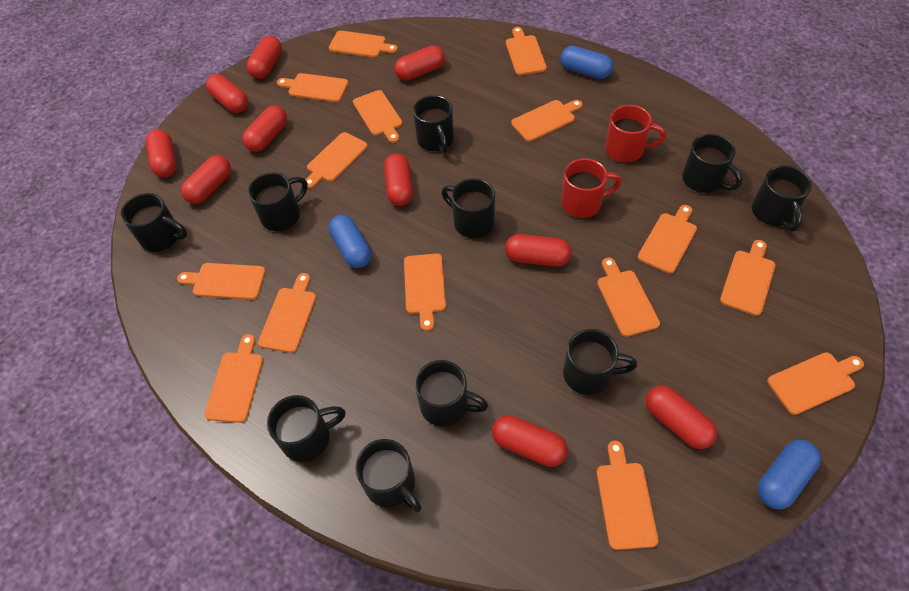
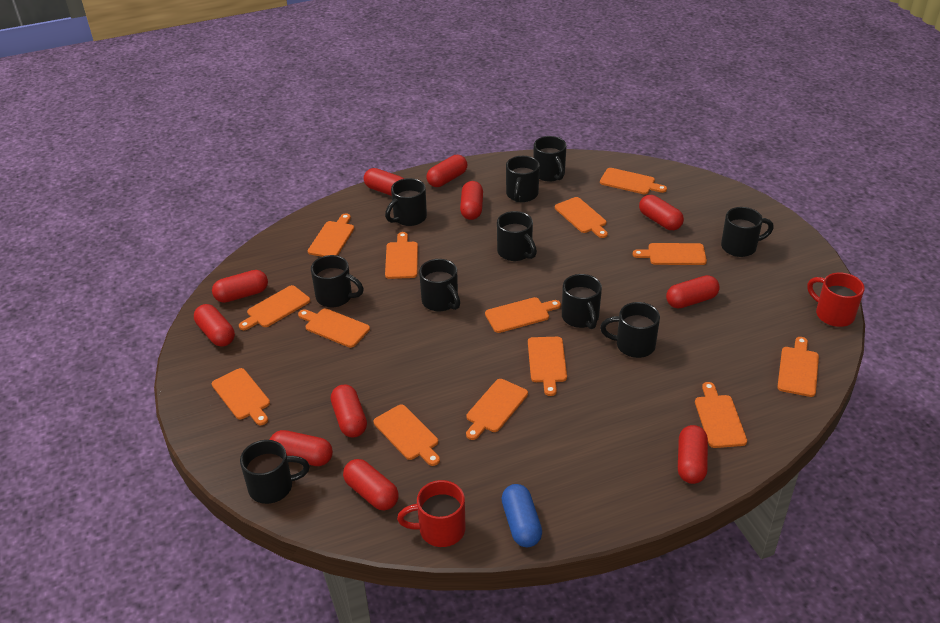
blue capsule: [329,215,371,268] [560,46,614,79] [758,440,821,509] = 3 -> [501,484,542,547] = 1
orange cutting board: [177,263,266,300] [205,334,263,423] [258,273,316,353] [277,73,348,102] [305,132,368,189] [329,31,398,58] [353,90,403,143] [404,253,446,331] [506,27,547,75] [511,100,583,142] [597,258,660,337] [597,441,659,550] [638,205,697,273] [720,240,776,316] [767,352,864,415] = 15 -> [212,368,270,425] [239,285,310,330] [298,308,370,348] [308,213,354,257] [374,404,440,466] [385,232,418,279] [466,379,528,440] [485,297,561,333] [528,337,567,396] [555,197,608,238] [600,168,667,194] [632,243,707,265] [695,382,747,448] [777,337,819,397] = 14
red capsule: [146,129,177,177] [181,155,231,204] [206,74,248,113] [242,106,287,152] [247,36,282,79] [384,154,413,206] [395,45,445,81] [492,415,568,467] [505,234,572,267] [646,386,717,449] = 10 -> [194,304,235,347] [212,270,268,303] [270,430,333,466] [331,384,367,437] [343,459,399,510] [364,168,404,196] [426,155,467,187] [460,181,483,220] [639,195,684,230] [666,275,720,309] [678,425,708,484] = 11

